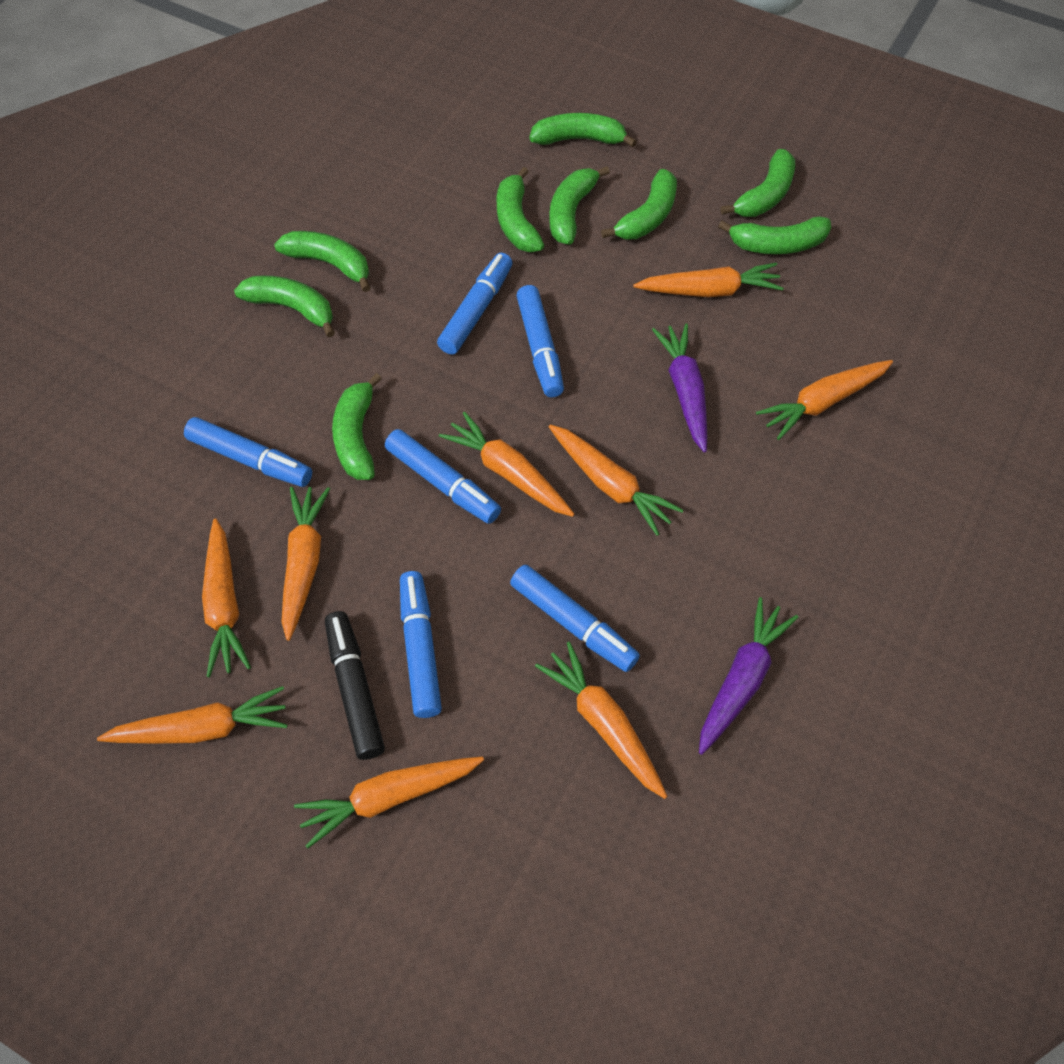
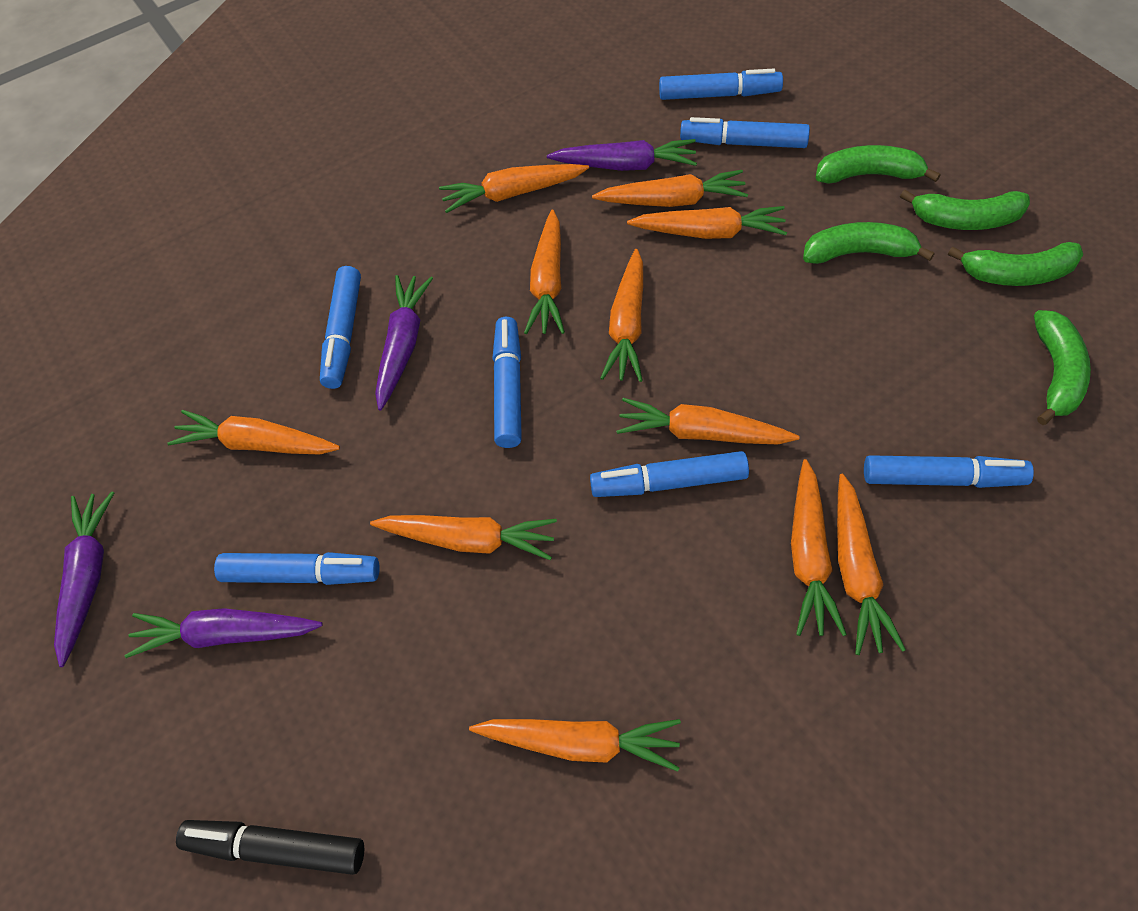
blue marker: [184,417,312,487] [385,429,501,524] [400,571,442,718] [437,253,513,355] [510,565,640,672] [516,285,564,397] = 6 -> [214,552,380,585] [320,266,361,389] [492,317,522,448] [590,451,749,497] [659,69,783,100] [680,117,810,148] [864,455,1034,488] = 7
green banana: [234,275,335,337] [274,231,371,292] [332,373,382,480] [496,167,544,252] [529,113,637,147] [549,166,610,245] [601,169,677,239] [718,216,831,254] [721,149,795,217] = 9 -> [803,222,935,264] [816,145,941,184] [900,190,1030,230] [948,242,1083,286] [1034,310,1091,425] = 5
orange carrot: [97,686,287,744] [202,518,251,677] [282,487,330,641] [294,756,484,848] [439,412,574,517] [535,642,668,799] [549,424,683,536] [633,263,784,297] [756,360,893,440] = 9 -> [167,410,340,454] [370,515,557,560] [439,164,589,213] [469,719,681,772] [524,210,565,334] [592,170,748,207] [601,249,643,382] [616,398,799,445] [627,206,787,239] [791,459,847,636] [837,474,906,655] = 11
purple carrot: [652,324,707,453] [699,597,798,755] = 2 -> [54,491,114,667] [125,608,323,658] [375,275,433,411] [547,139,697,171] = 4

